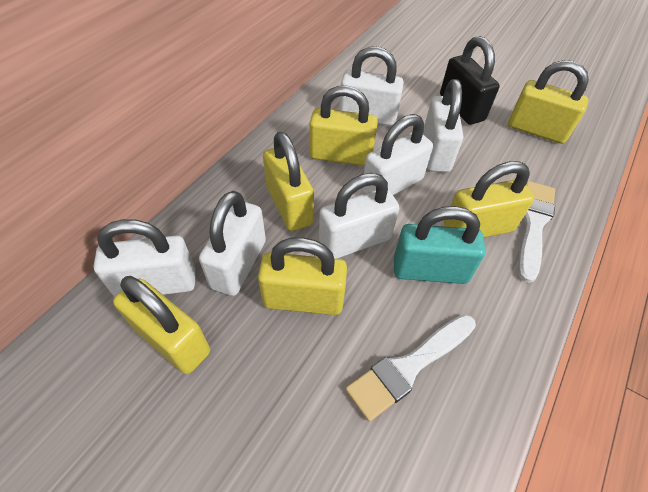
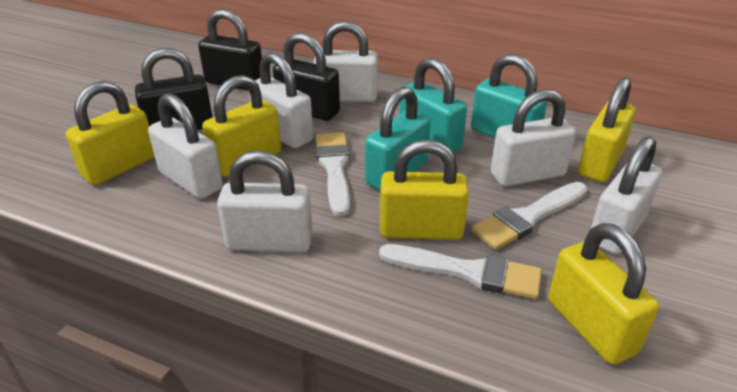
black padlock: [440,36,500,125] = 1 -> [135,48,213,130] [198,9,262,90] [273,33,340,121] = 3
turquoise padlock: [394,206,486,284] = 1 -> [365,86,431,191] [399,58,467,153] [471,54,548,138] = 3
white brush: [345,314,476,422] [518,181,555,283] = 2 -> [315,132,350,217] [379,244,542,299] [471,182,587,250] = 3
yellow padlock: [113,276,210,374] [258,237,347,315] [263,132,314,231] [309,85,378,166] [444,161,534,238] [508,60,589,144] = 6 -> [66,81,155,185] [202,75,281,177] [380,139,469,240] [548,223,659,365] [578,77,636,182] = 5

